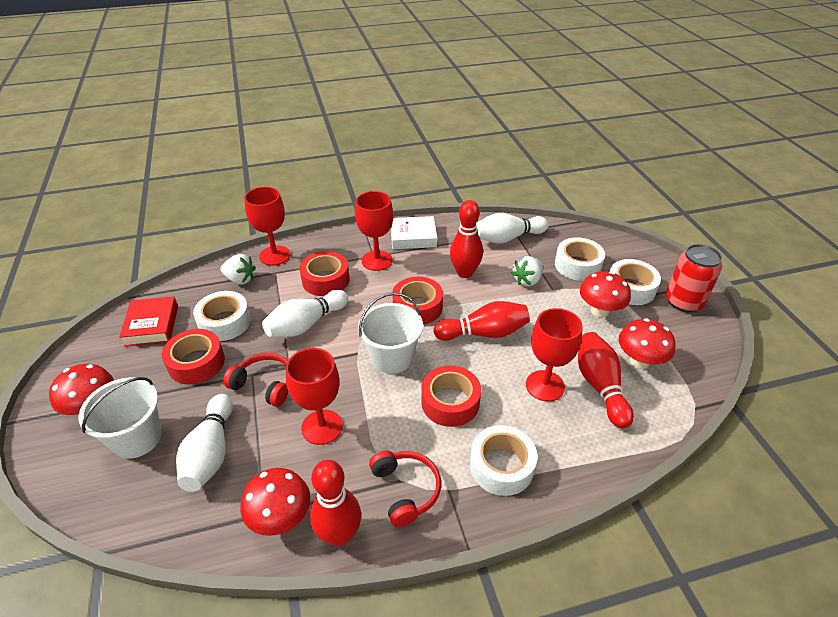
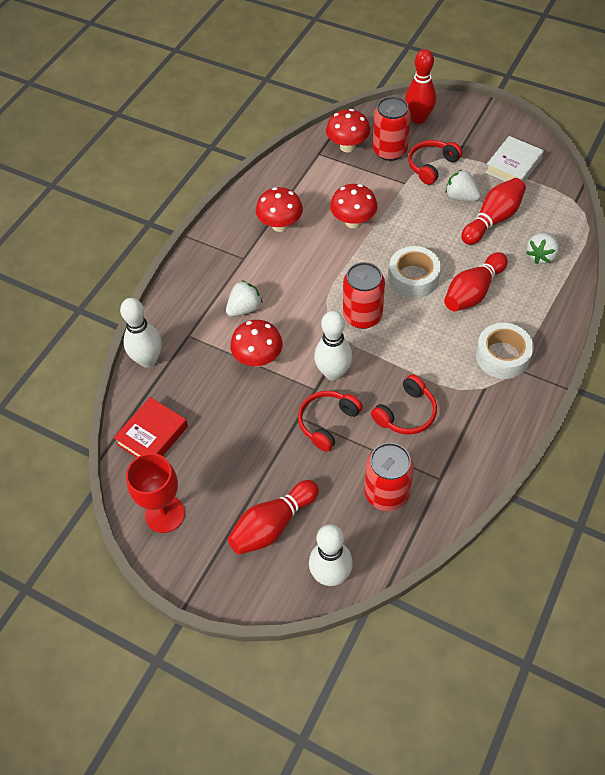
red can: [666,244,722,312] = 1 -> [343,262,385,329] [364,442,414,511] [373,96,411,161] = 3
red goblet: [244,187,290,266] [286,348,343,445] [355,191,393,271] [526,308,583,402] = 4 -> [126,453,185,533] = 1
red headphones: [223,353,288,407] [369,451,441,527] = 2 -> [298,391,363,452] [371,374,437,435] [408,140,462,185] = 3
red tape: [162,329,225,384] [299,251,350,296] [392,277,443,325] [421,366,481,427] = 4 -> none = 0
white bucket: [79,377,162,459] [358,293,423,374] = 2 -> none = 0
white strawberry: [221,254,256,285] [511,256,544,286] = 2 -> [226,280,263,317] [445,170,481,201] [526,232,559,264] = 3
white tape: [193,291,251,341] [470,425,537,496] [555,237,605,281] [610,259,661,305] = 4 -> [389,246,441,298] [476,323,534,379] = 2

